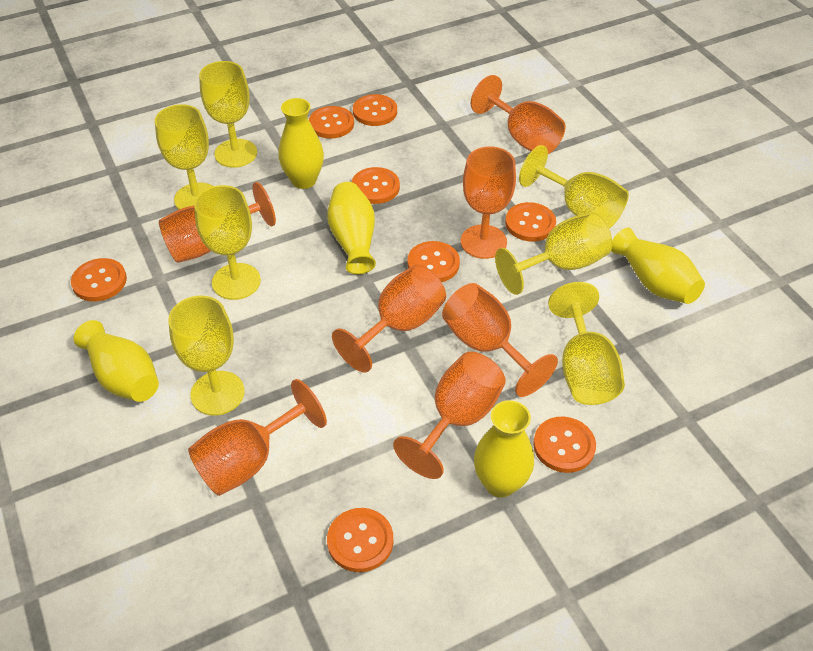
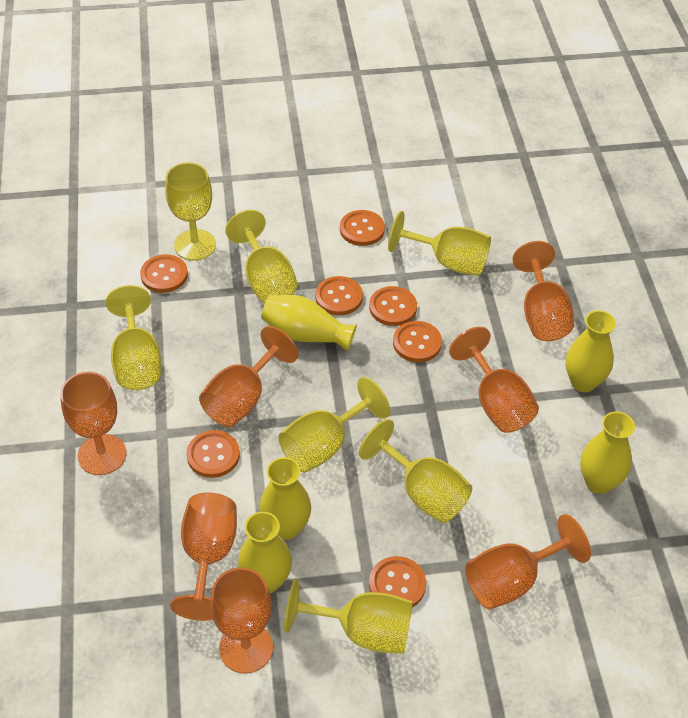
orange button: [71,258,127,302] [309,106,354,138] [327,508,393,572] [351,167,400,204] [353,94,397,126] [407,241,460,282] [505,202,556,242] [533,417,596,473] = 8 -> [140,254,188,293] [186,430,240,478] [315,276,363,315] [340,210,385,246] [369,286,417,326] [369,556,426,607] [393,321,442,362] = 7

